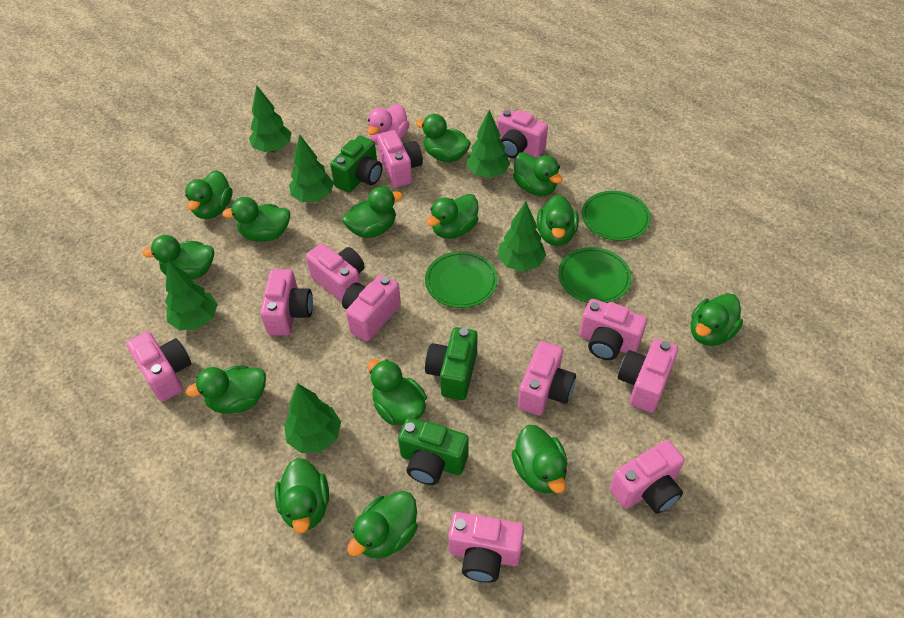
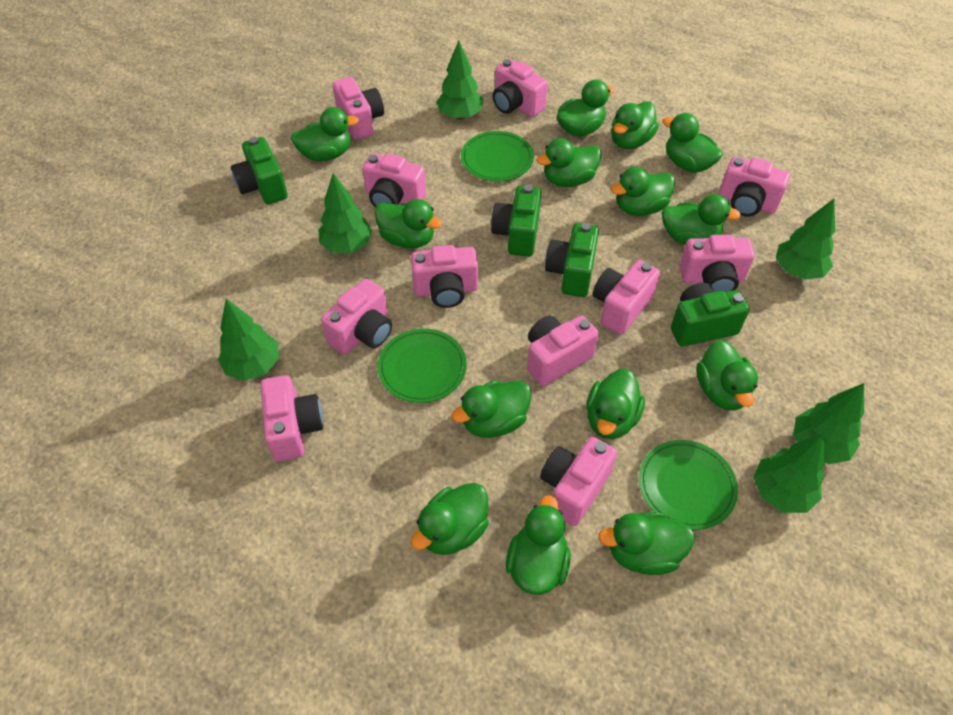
green camera: [330,135,383,193] [398,417,469,485] [425,327,478,400] = 3 -> [231,137,288,204] [491,185,541,257] [545,223,599,297] [671,282,750,347] = 4
pink duck: [367,104,409,145] = 1 -> none = 0

